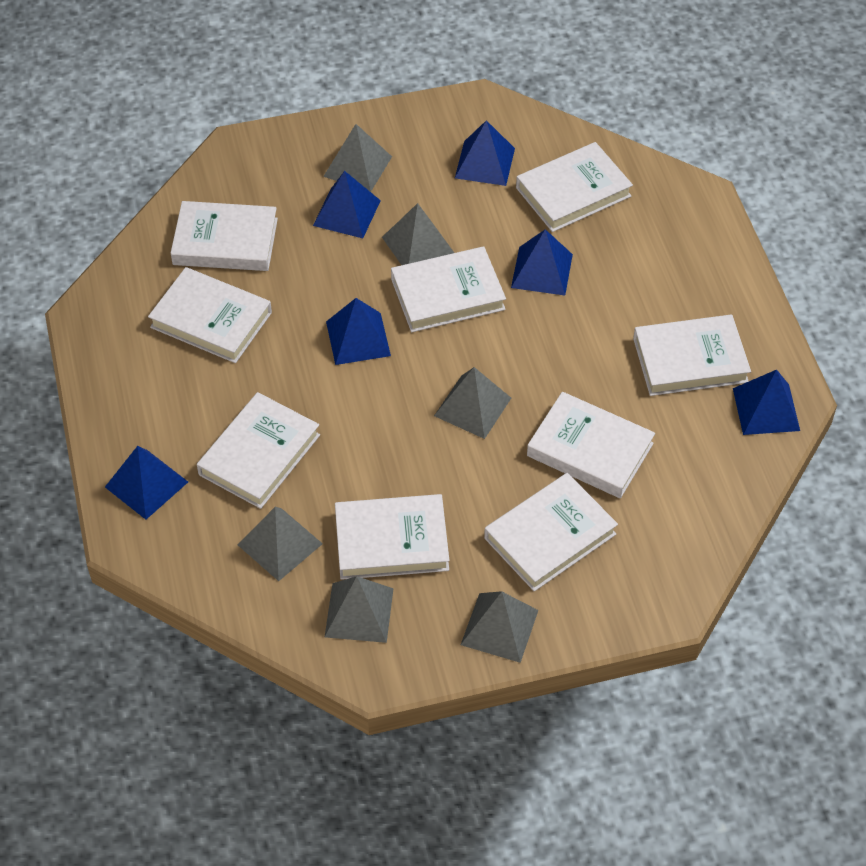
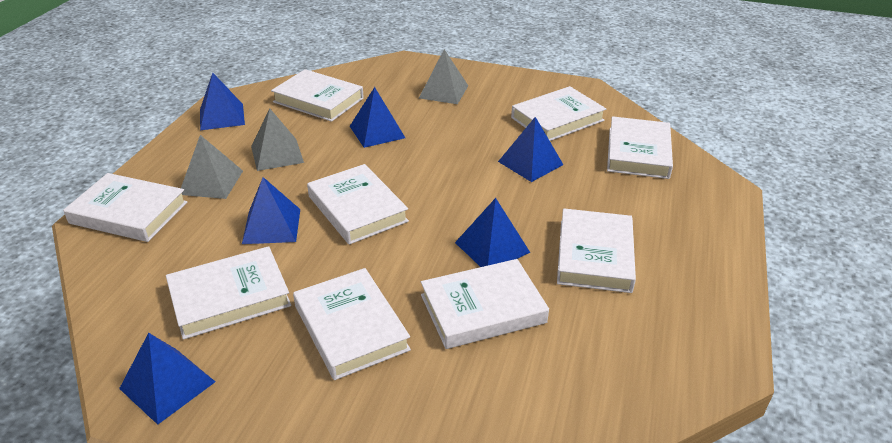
grey pyramid: [238,507,323,581] [323,124,392,192] [325,576,394,643] [382,203,454,265] [434,367,511,439] [461,591,538,663] = 6 -> [181,135,243,199] [251,108,304,171] [419,49,468,104] = 3

